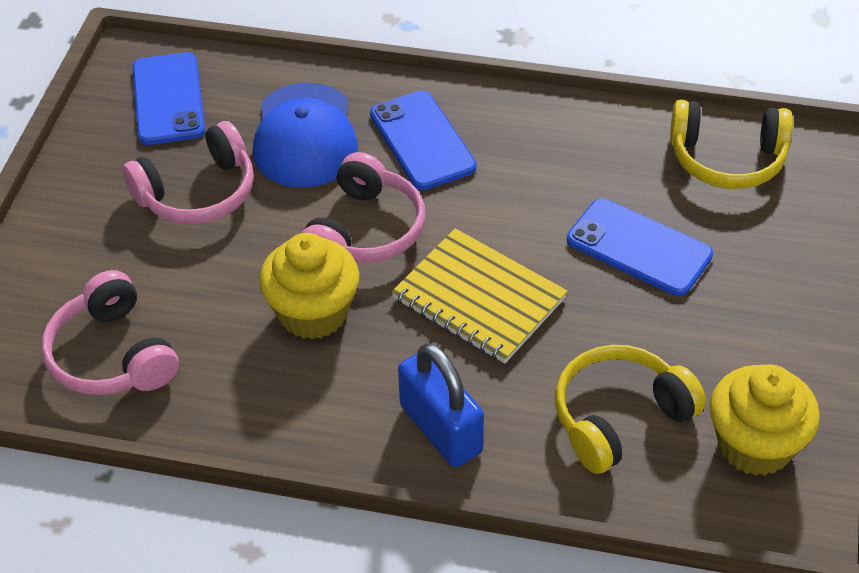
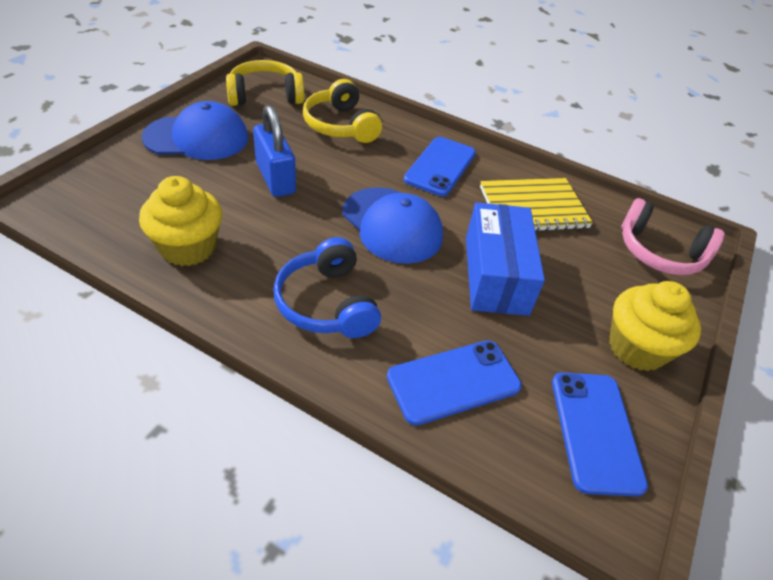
blue box: none = 0 -> [466,202,545,316] = 1
blue cap: [253,83,358,188] = 1 -> [142,101,248,160] [342,187,443,264] = 2
blue headphones: none = 0 -> [273,237,381,338] = 1
pink headphones: [41,270,179,395] [123,121,254,224] [302,152,426,263] = 3 -> [621,198,725,275] = 1

